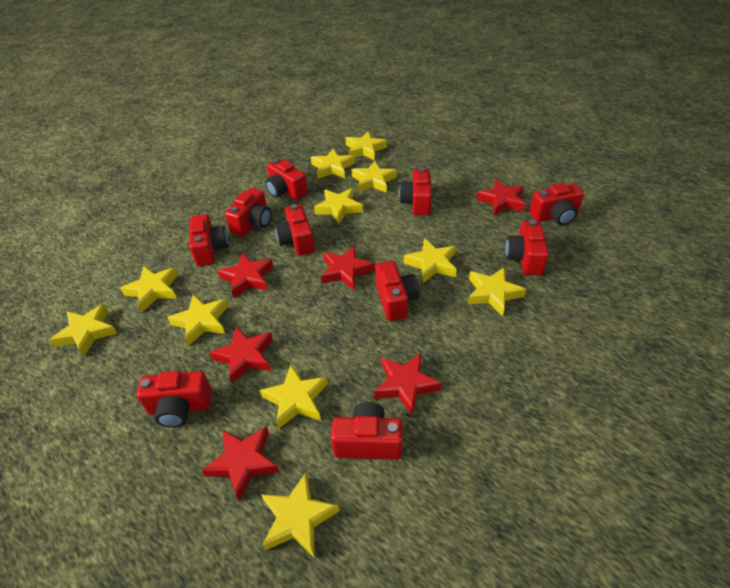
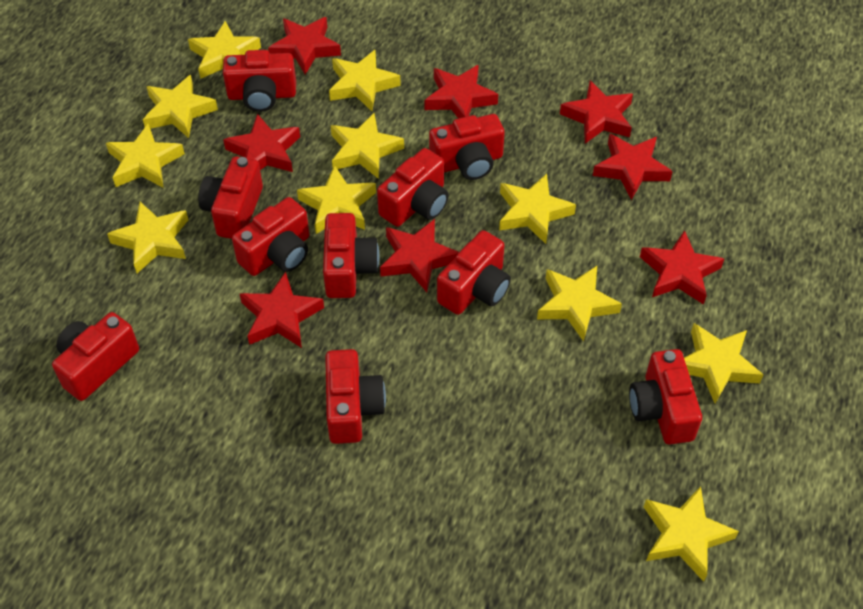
red star: [201,426,279,500] [209,327,273,384] [218,253,274,298] [321,245,374,291] [374,353,442,415] [476,179,525,216] = 6 -> [223,114,300,172] [240,272,324,348] [268,17,341,75] [380,219,459,292] [425,65,498,119] [560,81,633,144] [593,133,673,200] [640,230,724,305] = 8

